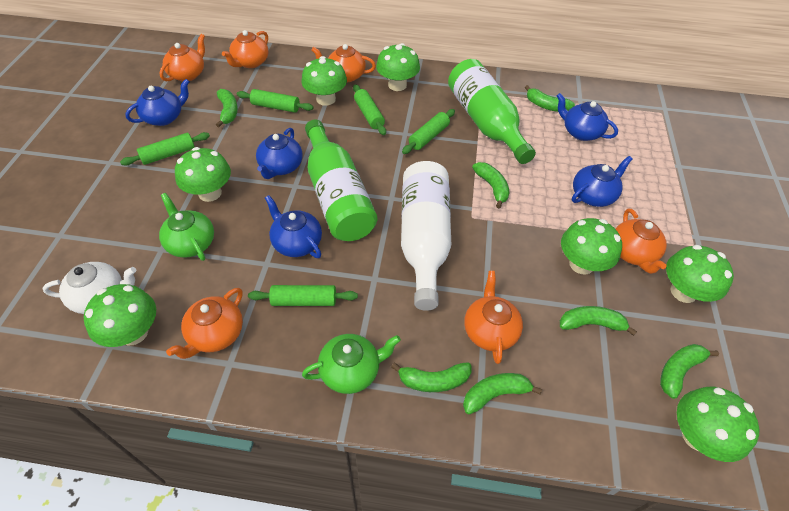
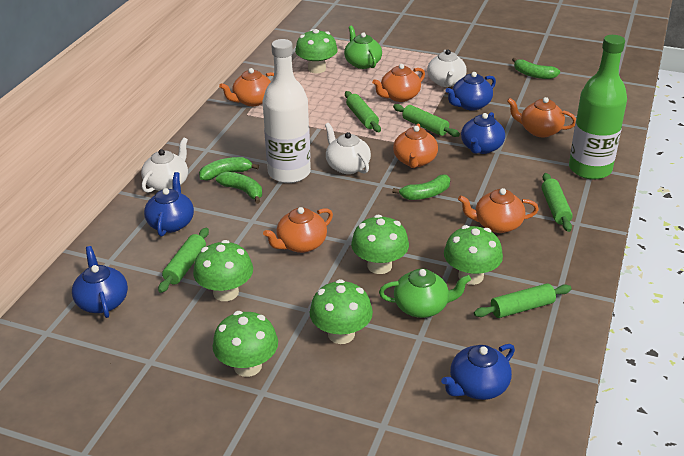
green banana: [216,89,238,127] [391,363,471,392] [463,373,542,414] [472,162,509,208] [525,85,575,112] [560,306,637,336] [660,344,719,399] = 7 -> [199,157,259,180] [216,172,262,204] [392,175,450,200] [512,58,560,79] = 4
green bottle: [305,119,377,241] [448,59,536,164] = 2 -> [569,35,627,180] = 1
green mushroom: [84,284,156,347] [175,147,231,202] [302,56,347,106] [376,43,420,91] [561,218,622,275] [666,245,734,303] [677,387,759,462] = 7 -> [193,240,253,301] [212,311,278,377] [295,29,337,73] [310,279,373,344] [351,215,409,274] [444,225,503,285] = 6
white teapot: [42,262,136,314] = 1 -> [141,137,188,193] [325,123,371,174] [427,50,467,87] = 3

